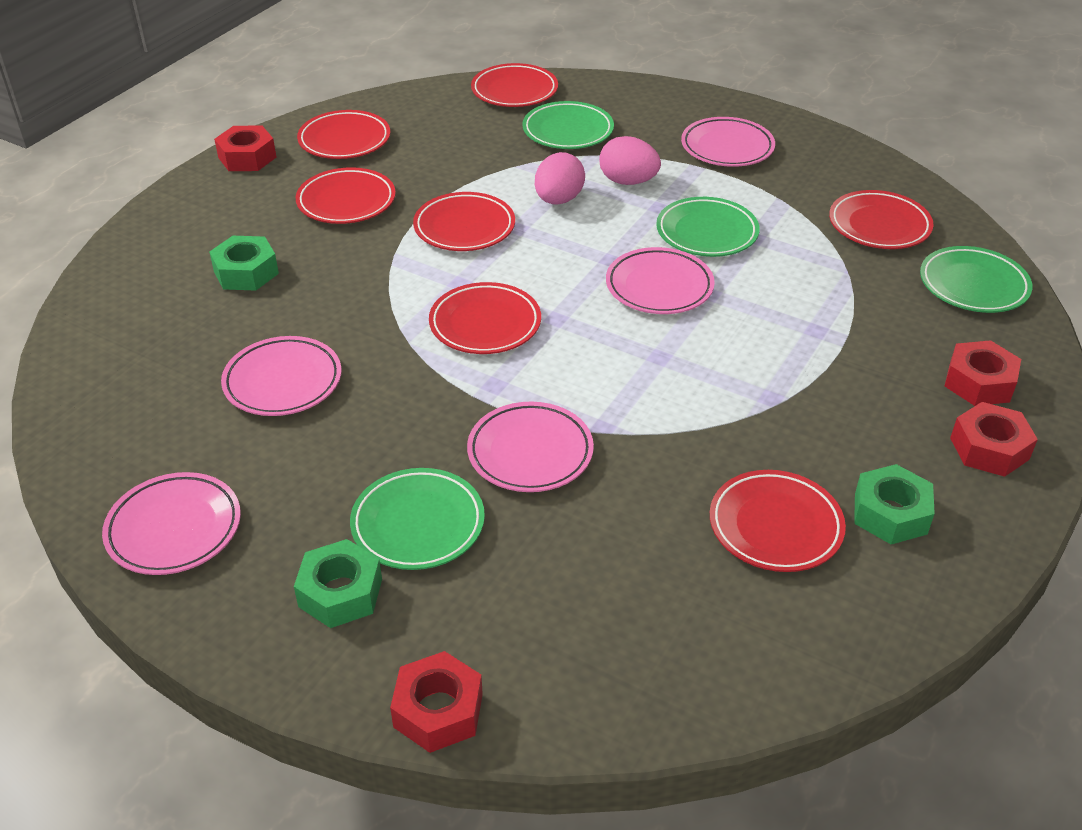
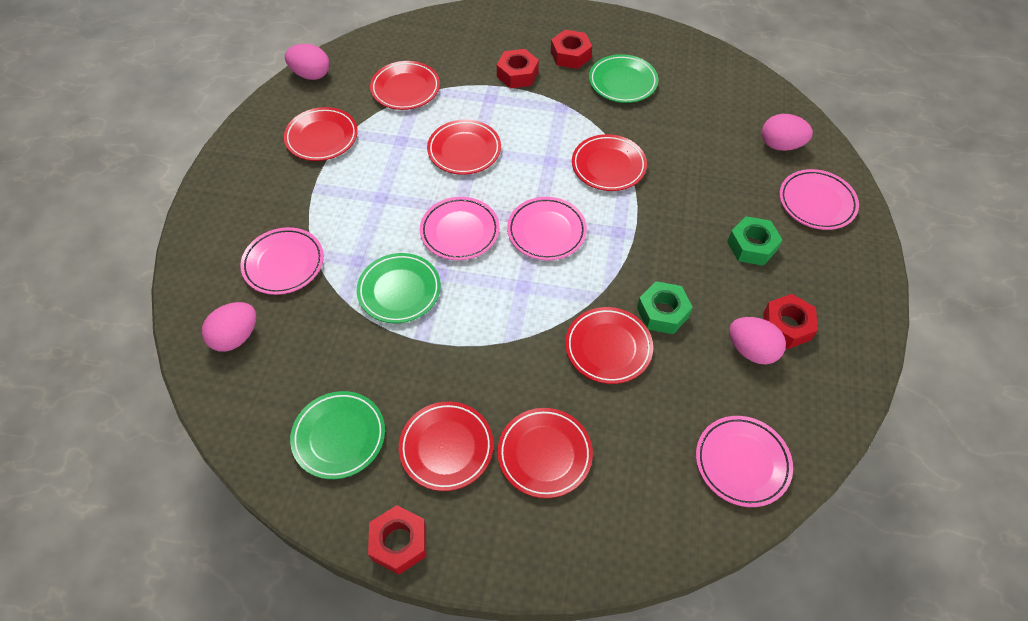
green nut: [209,236,279,291] [294,539,382,628] [854,464,935,544] = 3 -> [637,281,693,334] [727,216,783,266] = 2
green plate: [350,468,485,570] [522,101,614,149] [656,197,760,257] [920,246,1032,313] = 4 -> [290,391,385,479] [357,253,441,323] [589,54,658,103] = 3
pink egg: [535,152,585,205] [599,136,661,185] = 2 -> [201,302,256,352] [285,44,329,80] [729,317,786,364] [762,114,813,151] = 4

